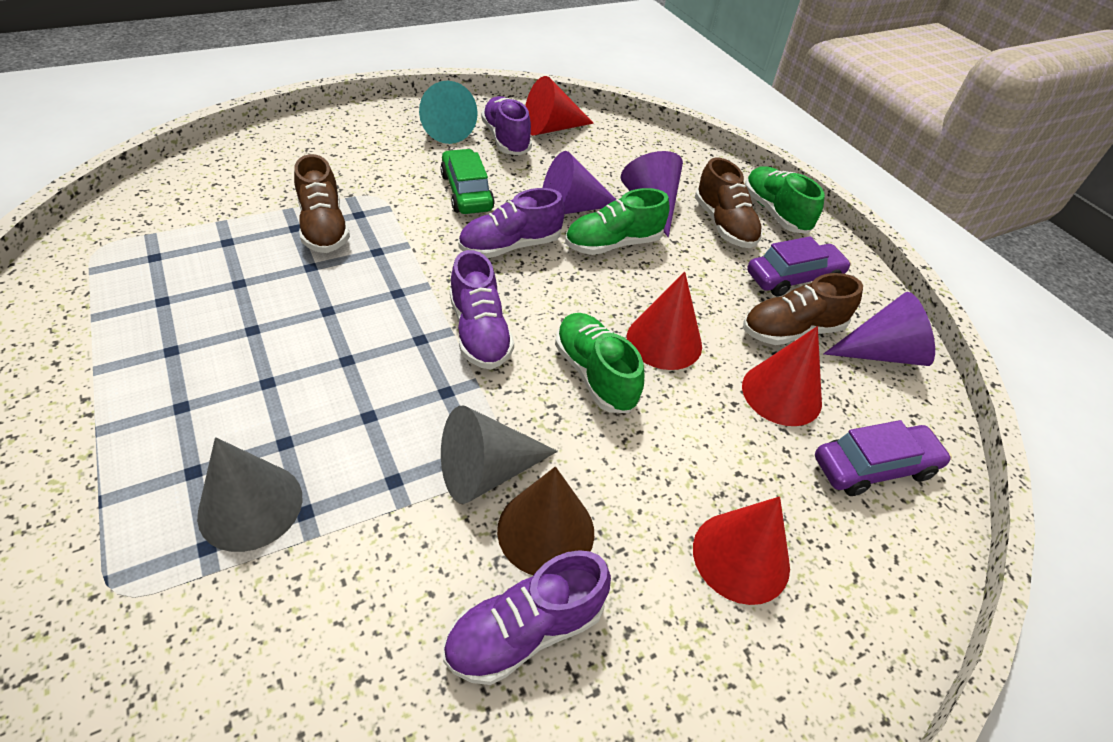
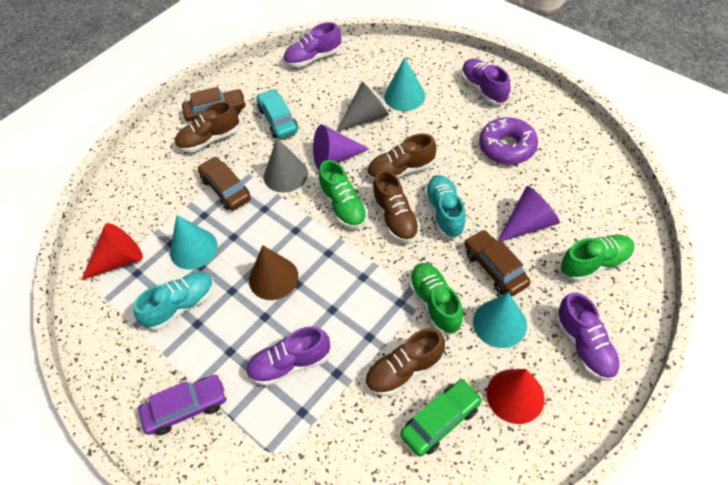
brown car: none = 0 -> [182,87,246,122] [198,157,251,211] [465,230,531,296] = 3
brown shoe: [294,154,350,253] [695,158,763,248] [743,273,863,345] = 3 -> [175,102,239,152] [365,328,445,396] [367,134,437,180] [372,170,420,243] = 4
purple car: [747,236,851,297] [815,420,952,496] = 2 -> [139,375,227,435] = 1
purple cone: [543,151,616,214] [621,151,683,237] [823,292,935,366] = 3 -> [313,124,369,169] [497,186,560,242] = 2
purple donut: none = 0 -> [479,117,538,165] = 1
red cone: [525,76,594,135] [627,271,702,370] [693,496,790,605] [742,326,822,426] = 4 -> [81,223,143,280] [487,369,545,424] = 2
turquoise car: none = 0 -> [257,89,298,139] = 1
turquoise cone: [419,81,478,144] = 1 -> [170,215,218,269] [384,57,425,111] [473,292,527,348] = 3
turquoise shoe: none = 0 -> [133,272,214,331] [424,175,466,239] = 2

